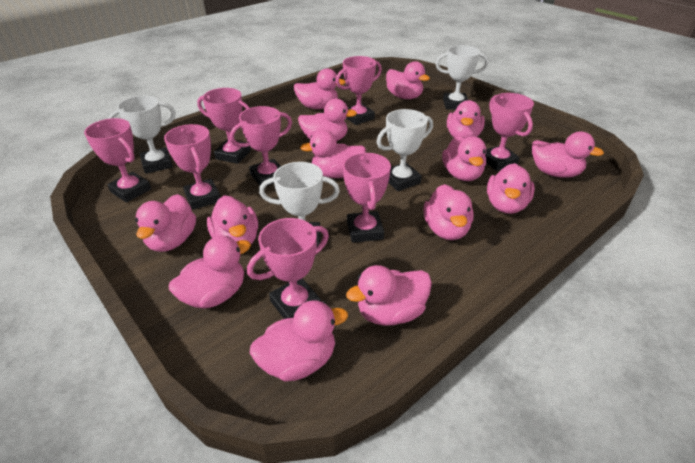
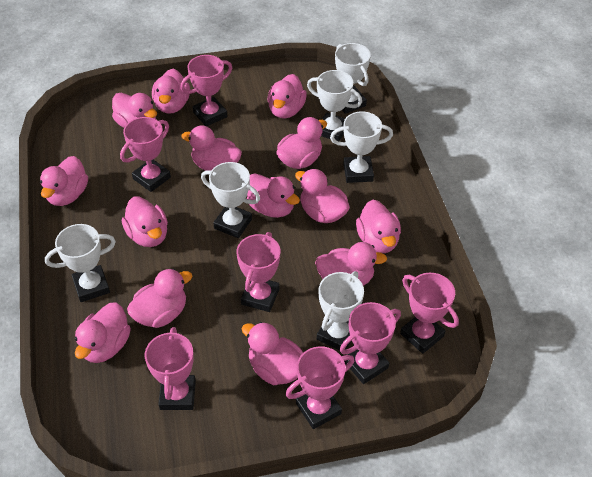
pink trophy: [84,118,151,203] [164,124,221,210] [197,88,251,164] [230,106,292,186] [247,218,329,319] [336,56,382,125] [343,153,391,243] [485,93,534,171] = 8 -> [120,117,171,192] [145,327,196,410] [180,55,232,126] [237,232,280,312] [286,346,354,429] [340,302,401,384] [400,273,459,354] = 7
white trophy: [108,95,176,174] [259,162,340,246] [376,109,433,191] [436,45,488,110] = 4 -> [45,224,116,302] [201,162,260,238] [307,70,362,141] [317,271,364,351] [330,111,393,183] [335,43,371,114] = 6

